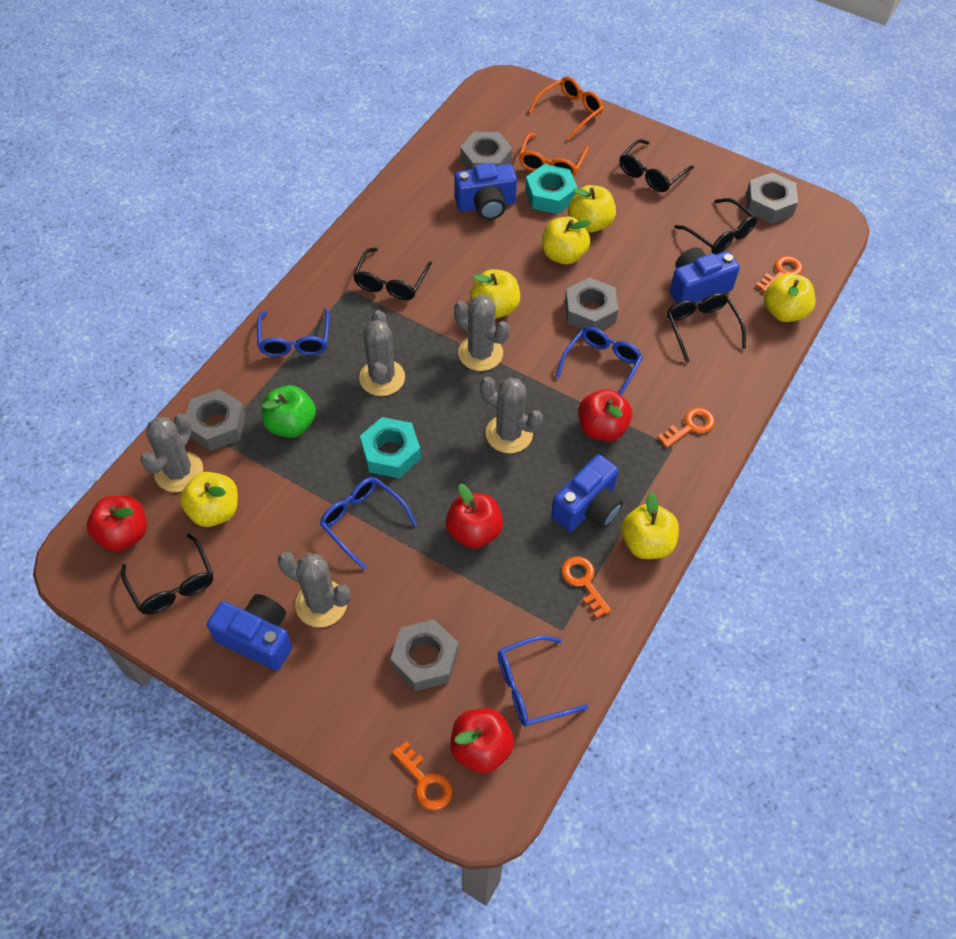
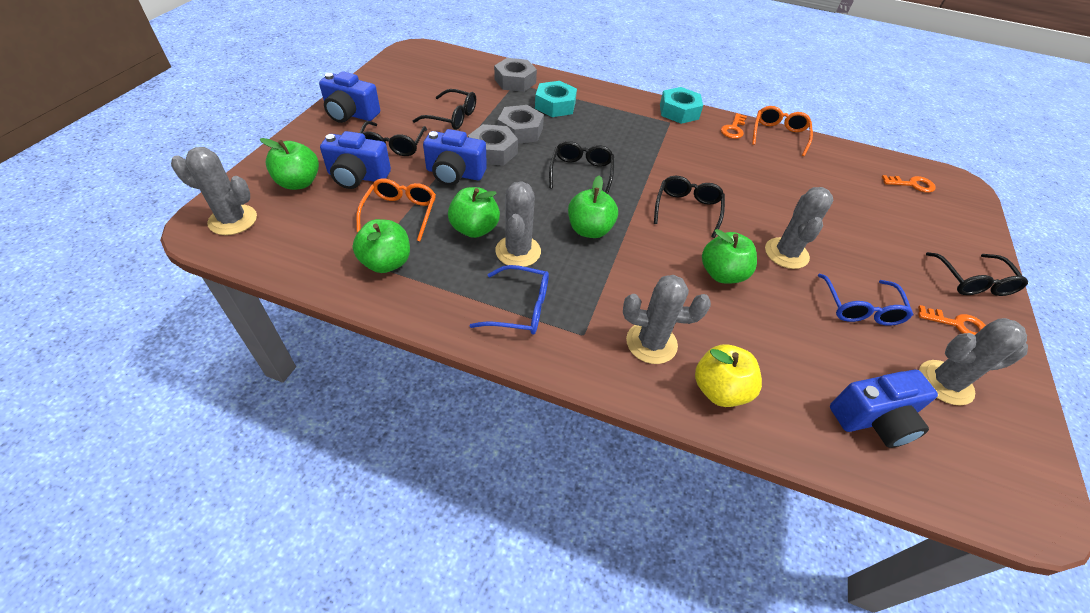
blue glasses: [257,308,329,357] [320,477,417,570] [498,636,589,726] [556,327,643,395] = 4 -> [470,265,549,335] [818,274,913,326] = 2
green apple: [262,385,316,438] = 1 -> [260,138,319,190] [353,219,410,273] [448,187,500,238] [568,175,618,238] [702,229,757,284] = 5
grey nut: [186,389,246,451] [390,620,458,691] [460,132,512,170] [565,277,618,330] [746,172,798,224] = 5 -> [468,124,518,166] [494,58,537,92] [498,105,544,144] = 3
orange key: [392,741,453,810] [561,556,611,618] [657,408,715,448] [755,256,803,293] = 4 -> [721,113,747,139] [882,175,936,193] [918,305,986,335] = 3
red apple: [87,496,147,551] [446,484,503,549] [450,708,514,773] [578,389,632,441] = 4 -> none = 0
yellow apple: [180,472,238,527] [470,269,520,318] [542,217,591,264] [568,185,616,232] [621,492,679,559] [764,273,816,322] = 6 -> [695,345,762,407] = 1

